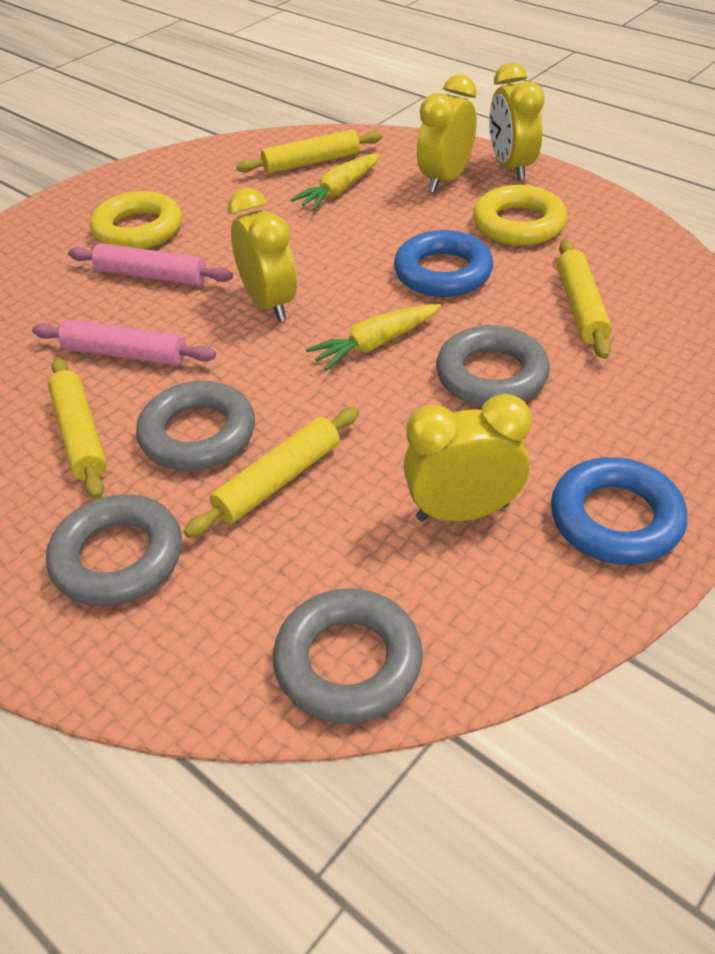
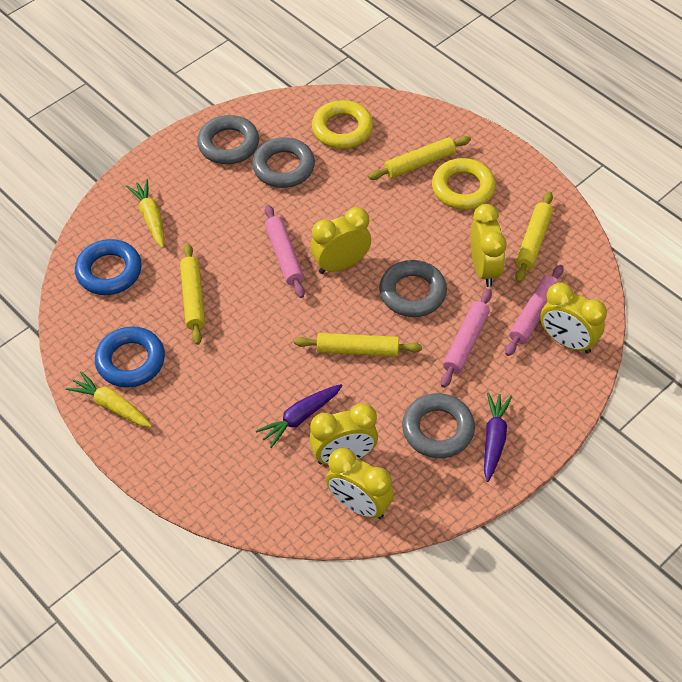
pink rolling pin: [32,319,216,365] [68,243,233,286] = 2 -> [265,205,305,298] [441,289,492,388] [505,265,564,356] = 3
purple carrot: none = 0 -> [256,384,343,448] [484,392,512,482] = 2
yellow clock: [228,188,297,321] [403,394,532,522] [417,74,477,193] [489,62,545,181] = 4 -> [309,403,378,465] [310,207,371,274] [326,448,394,519] [470,204,507,287] [540,282,607,354] = 5

